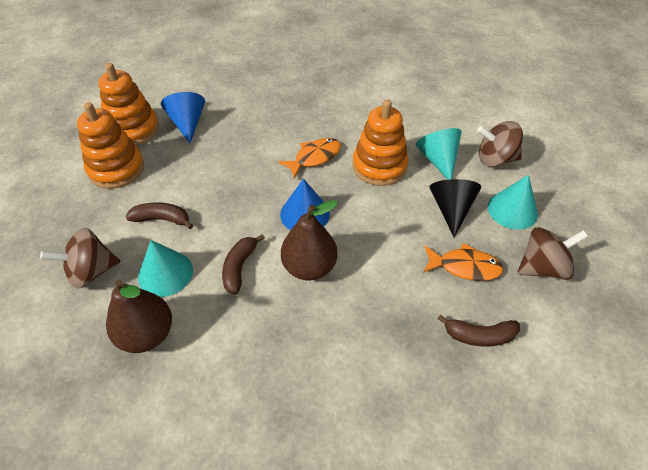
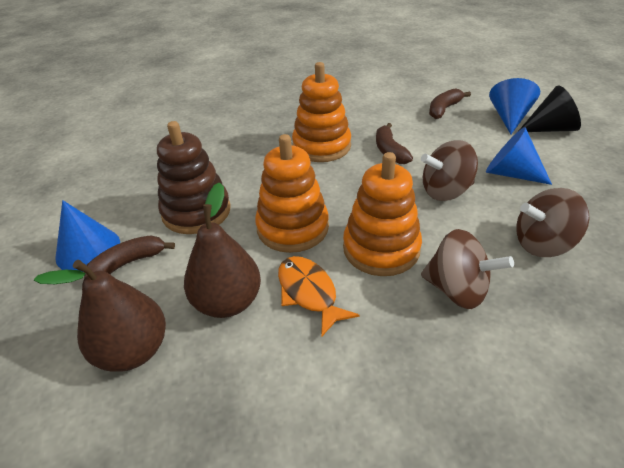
blue cone: [161,92,205,143] [280,179,330,230] = 2 -> [55,200,120,272] [486,127,552,185] [489,78,540,134] = 3
brown stacking toy: none = 0 -> [157,121,231,234] = 1
orange fish: [278,138,341,179] [423,243,503,281] = 2 -> [278,256,359,337] = 1
turquoise cone: [138,240,193,297] [416,128,462,180] [488,175,538,230] = 3 -> none = 0

